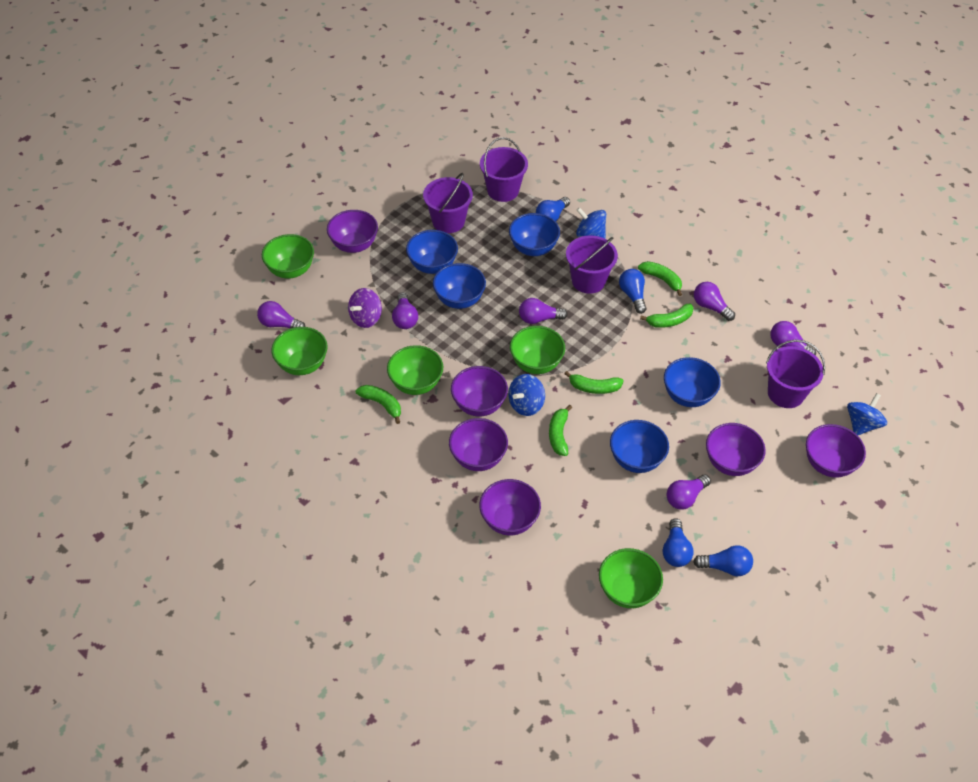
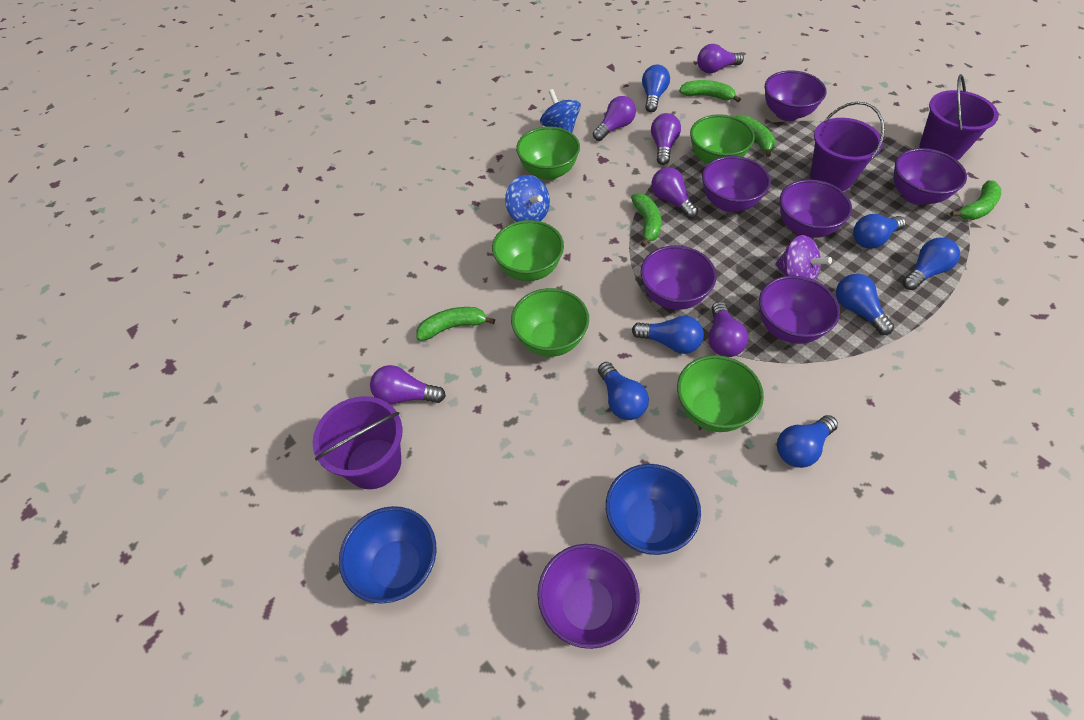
blue bowl: [406,230,458,274] [433,263,486,309] [509,213,560,256] [610,420,669,473] [664,357,721,407] = 5 -> [339,506,437,604] [606,464,701,555] = 2
blue light bulb: [536,197,570,221] [619,269,647,314] [663,518,693,567] [693,545,753,576] = 4 -> [598,362,649,420] [632,316,704,354] [642,65,670,112] [777,415,838,468] [836,274,894,335] [853,214,906,249] [902,237,960,290] = 7
blue spinning top: [508,374,545,416] [576,207,606,239] [847,393,887,435] = 3 -> [505,175,550,222] [540,89,581,133] = 2
purple bowl: [327,210,378,253] [449,418,508,471] [451,366,508,417] [479,479,541,535] [706,423,766,476] [806,424,866,478] = 6 -> [537,544,639,649] [641,245,716,310] [702,156,771,212] [759,276,840,344] [765,71,826,121] [780,180,852,238] [894,148,967,205] = 7
purple bucket: [423,173,473,233] [480,137,528,202] [566,236,618,294] [766,340,825,408] = 4 -> [313,396,402,489] [810,102,885,191] [919,74,999,161] = 3

